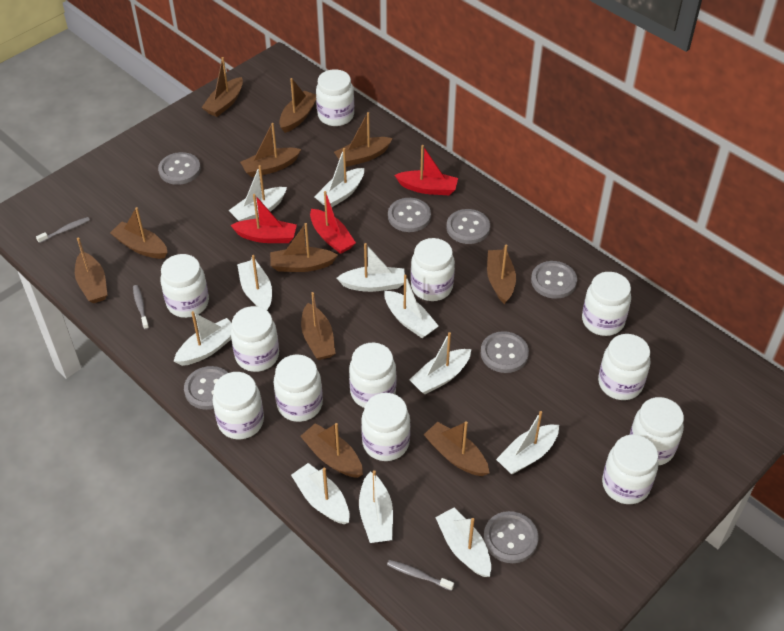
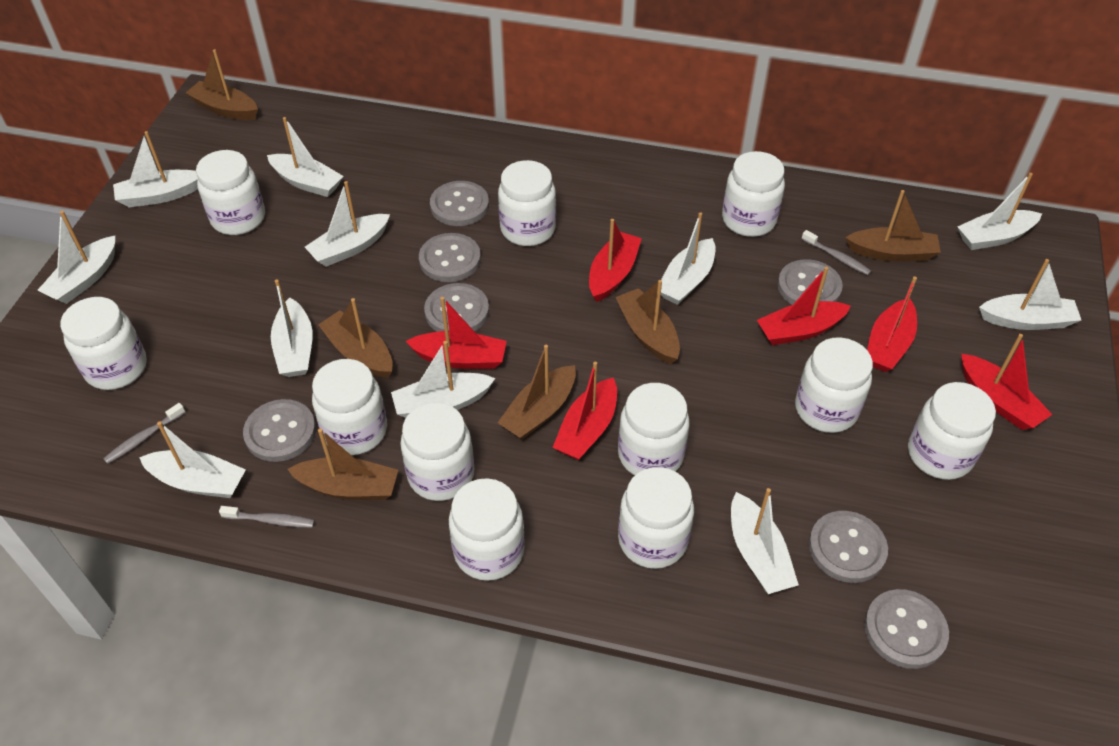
brown boat: [75,237,107,303] [110,207,168,259] [201,57,243,117] [240,123,301,177] [270,223,338,272] [279,78,316,133] [300,423,363,478] [301,292,336,360] [334,112,393,167] [424,421,489,476] [487,244,516,304] = 11 -> [186,49,258,120] [287,428,398,500] [318,298,393,378] [497,345,576,439] [616,280,680,364] [845,190,941,261] = 6
red boat: [230,194,297,243] [310,191,356,254] [395,145,458,195] = 3 -> [405,297,507,369] [552,362,617,460] [589,219,642,302] [757,267,851,345] [867,277,917,372] [961,334,1053,430] = 6
white jar: [160,254,209,318] [213,372,264,439] [231,306,279,372] [273,355,323,422] [316,69,354,126] [349,343,396,408] [361,393,410,461] [411,238,455,301] [582,272,631,336] [598,334,650,400] [602,434,658,504] [630,397,684,466] = 12 -> [60,297,147,390] [196,150,265,235] [312,359,387,455] [400,403,474,501] [449,478,525,581] [498,160,556,246] [618,383,690,476] [618,467,694,569] [722,151,785,237] [795,337,873,433] [908,382,996,480] = 11

